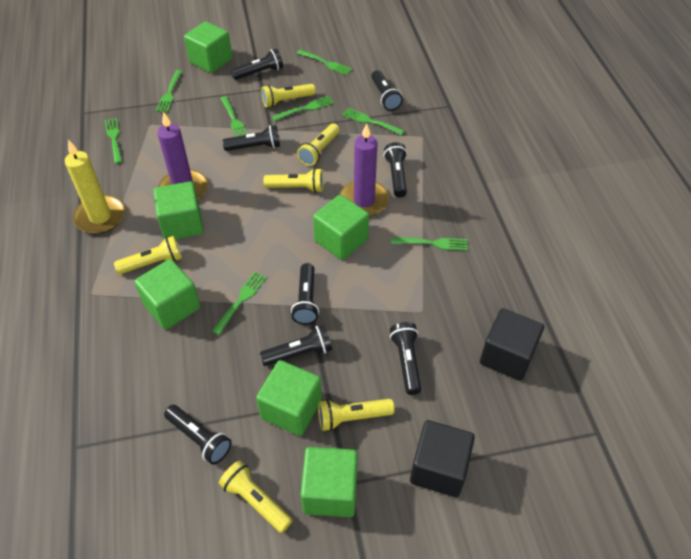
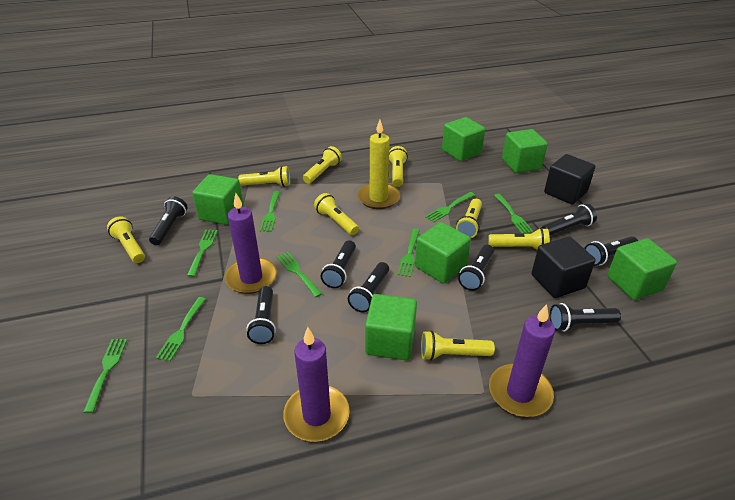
purple candle: [157,112,208,200] [340,123,389,217] = 2 -> [225,193,277,294] [283,327,350,442] [489,304,555,417] = 3
yellow flashlight: [114,236,182,274] [219,460,292,533] [261,84,315,107] [263,168,324,193] [297,123,340,166] [318,399,395,431] = 6 -> [107,216,145,263] [238,166,290,187] [303,146,342,184] [314,193,359,235] [389,146,408,187] [421,331,495,361] [456,199,482,238] [488,228,550,249] = 8

